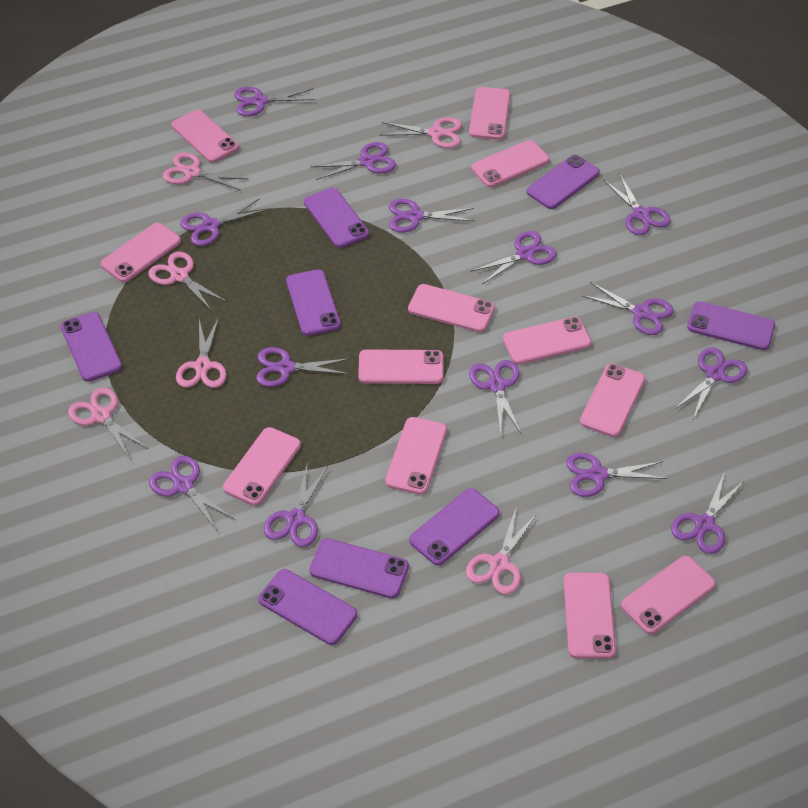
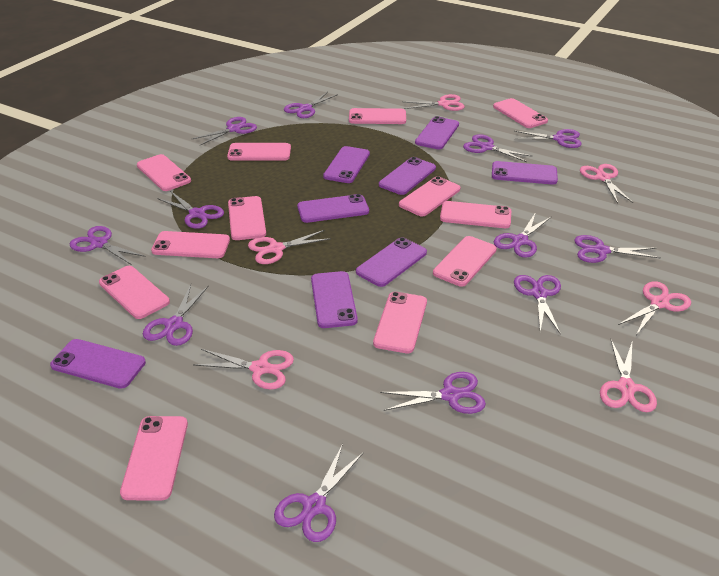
purple scissors: [149,456,236,532] [180,198,268,246] [234,87,315,116] [256,347,349,387] [264,462,328,547] [311,142,396,180] [389,199,474,232] [469,360,521,436] [471,231,557,284] [566,453,667,497] [581,282,674,335] [603,175,671,235] [671,471,745,554] [675,347,748,419] = 14 -> [70,226,146,265] [143,284,209,346] [157,191,224,229] [192,117,257,146] [274,444,364,542] [284,92,338,118] [380,372,486,414] [463,134,533,162] [494,212,552,258] [514,129,582,148] [514,275,561,335] [574,235,660,263] = 12

